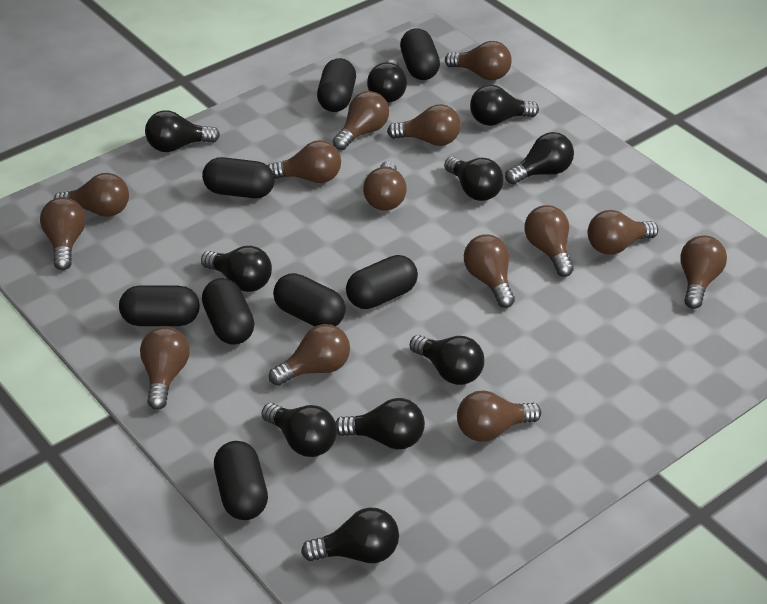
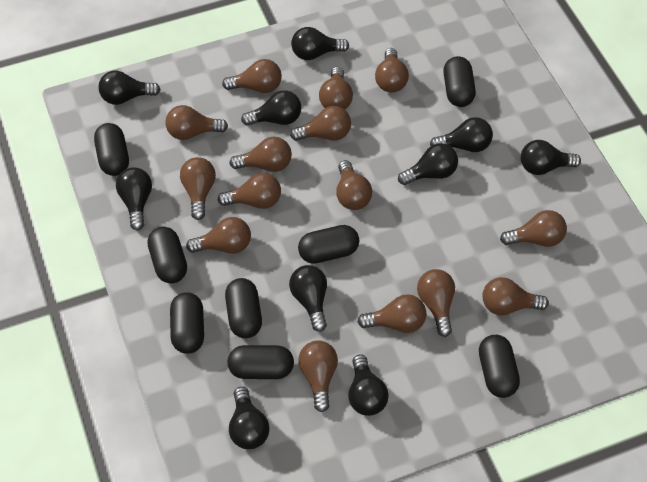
brown light bulb: [40,197,86,270] [54,173,129,217] [140,327,190,410] [268,140,341,183] [269,324,350,386] [333,91,389,150] [363,161,407,211] [387,104,461,146] [445,41,512,80] [457,391,541,442] [464,234,515,308] [524,205,574,277] [588,210,658,255] [680,235,727,309] = 14 -> [165,105,228,140] [180,157,216,220] [186,217,251,254] [218,173,281,209] [222,59,282,93] [229,137,292,172] [290,106,351,141] [298,340,338,412] [319,67,353,110] [336,160,372,210] [358,294,426,333] [375,48,409,92] [417,269,455,337] [483,277,549,315] [500,210,567,247] = 15

